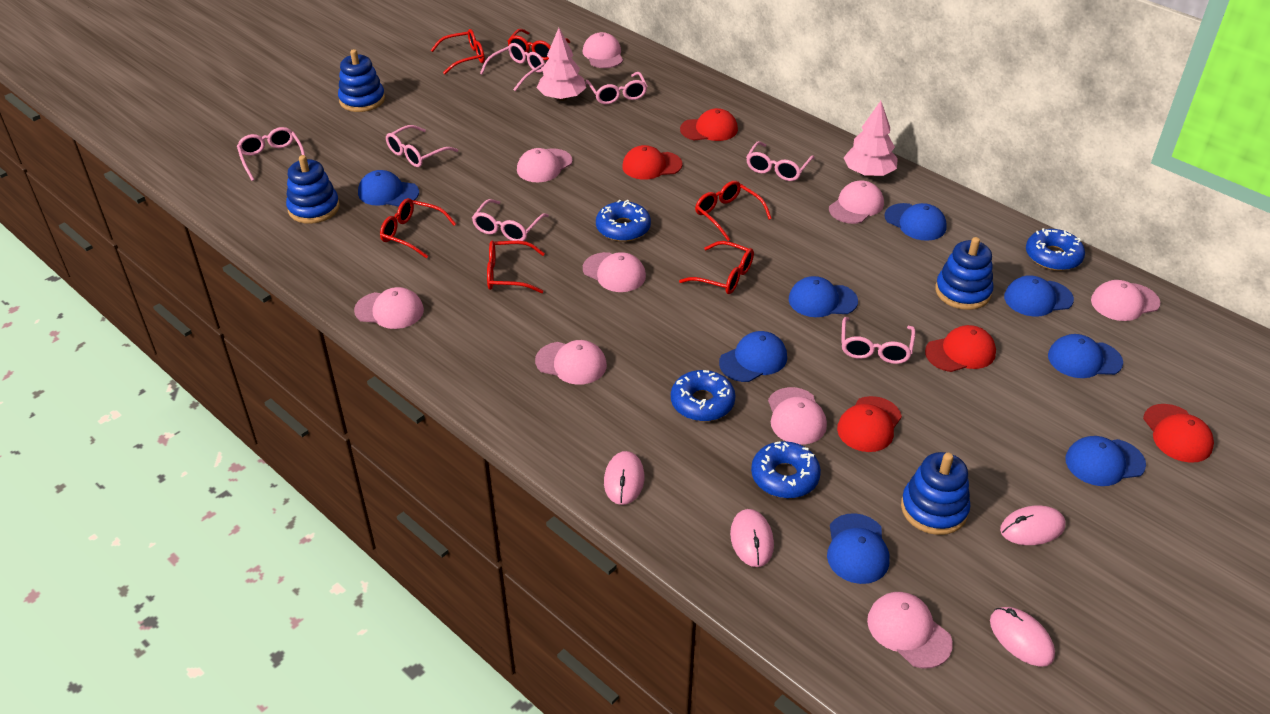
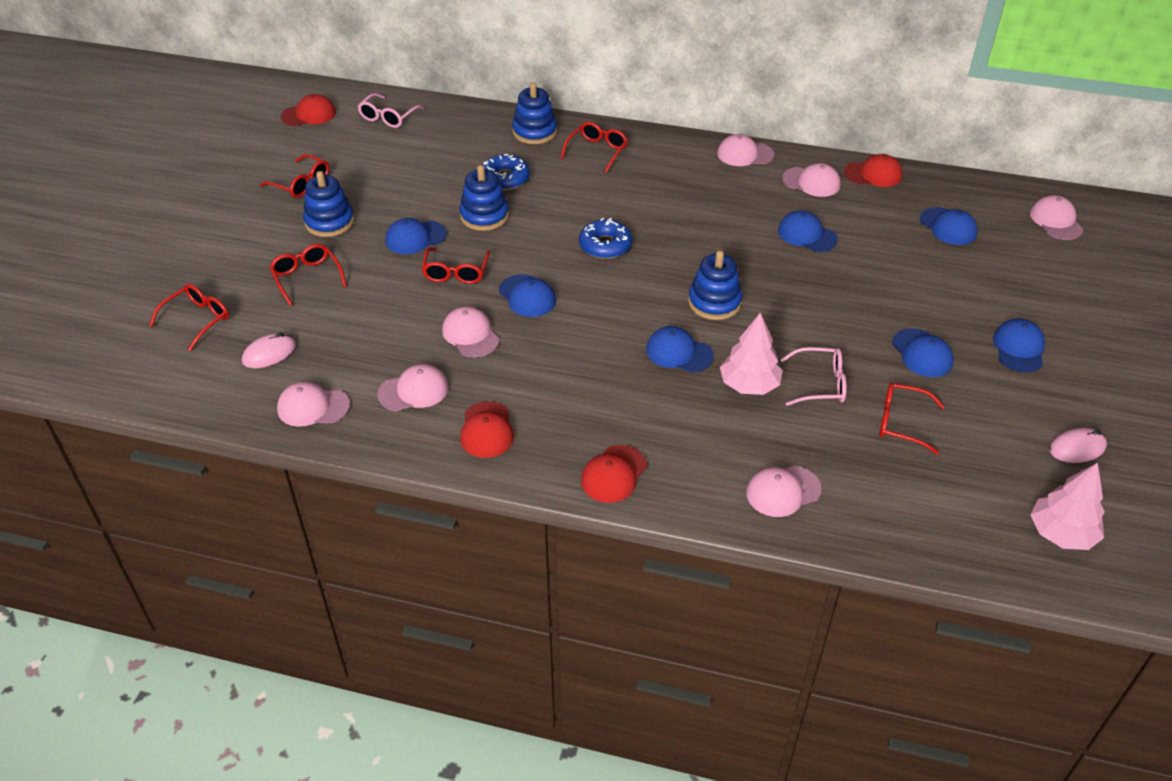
blue cap: [358,170,419,207] [719,331,787,382] [789,276,858,317] [827,513,890,584] [885,203,947,241] [1004,275,1074,317] [1048,334,1123,378] [1065,436,1146,486] = 8 -> [385,218,447,254] [499,275,556,317] [646,326,714,373] [778,210,838,252] [892,329,954,377] [920,207,978,245] [993,319,1045,373] = 7
blue donut: [596,200,651,242] [671,370,736,421] [751,441,821,498] [1026,228,1085,271] = 4 -> [483,154,530,190] [579,218,632,259] = 2
pink cap: [354,287,424,329] [517,148,573,182] [535,340,607,385] [583,32,623,68] [583,252,646,292] [768,387,827,445] [829,181,884,224] [867,592,953,668] [1091,280,1160,321] = 9 -> [277,382,350,427] [377,364,449,411] [442,306,499,358] [717,134,774,166] [746,466,822,517] [782,163,841,197] [1030,195,1084,240] = 7
pink glasses: [237,127,305,181] [386,125,458,167] [472,199,549,241] [480,43,545,91] [586,72,647,104] [746,141,815,181] [841,317,916,364] = 7 -> [357,93,424,128] [780,347,847,406] = 2
pink mouse: [604,451,645,505] [730,509,774,567] [990,607,1055,666] [1000,506,1066,545] = 4 -> [242,332,296,368] [1049,428,1107,463] = 2
red cap: [622,145,683,180] [680,108,738,141] [837,396,902,452] [925,325,996,372] [1143,404,1214,463] = 5 -> [281,94,336,126] [460,401,514,458] [581,445,647,503] [844,154,903,187] = 4

